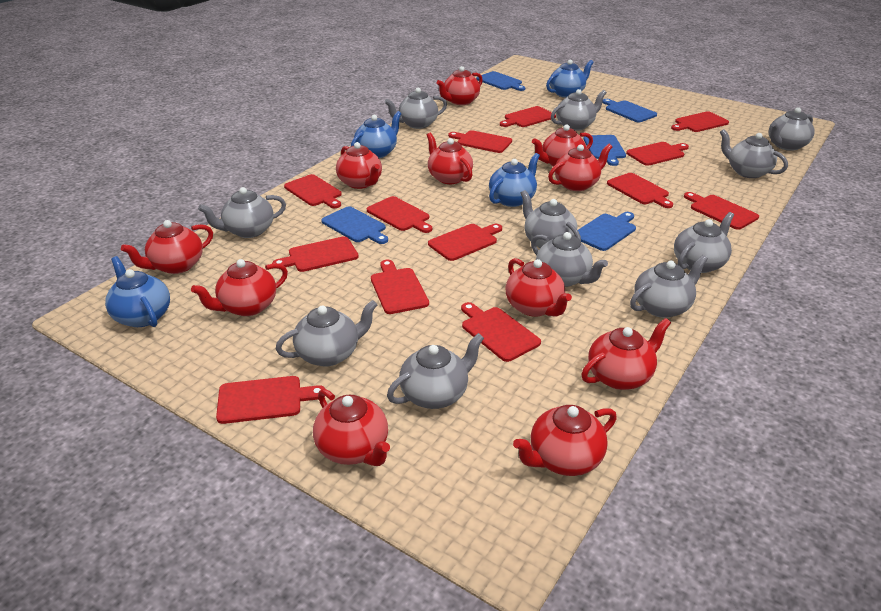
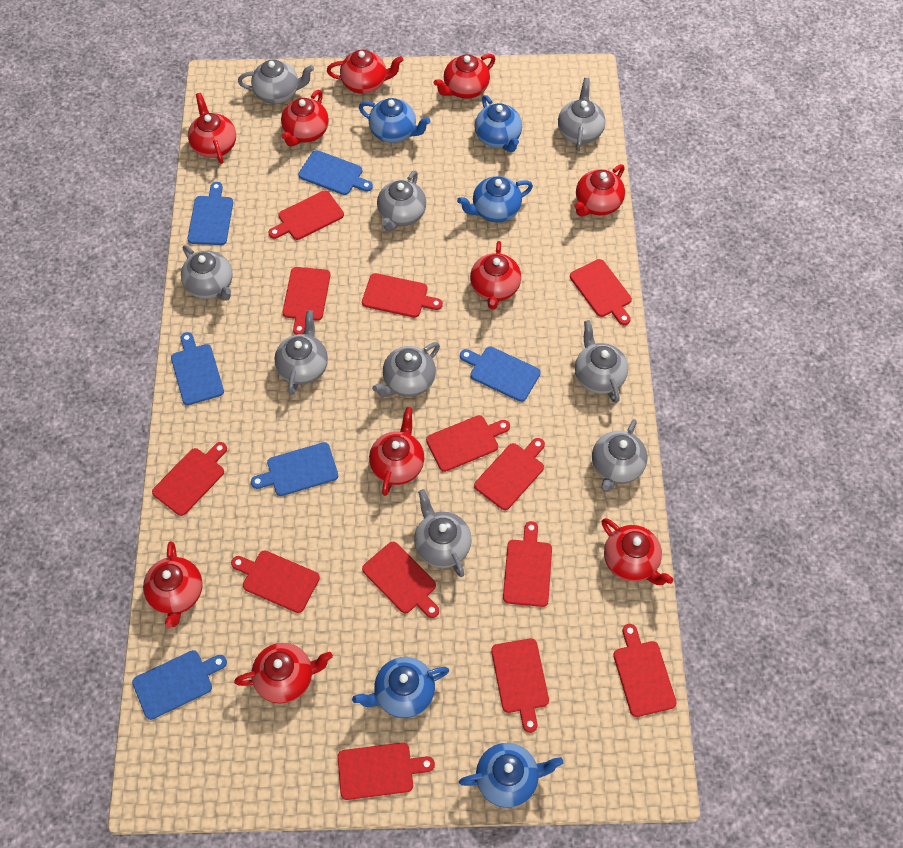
blue cutting board: [321,206,388,244] [476,71,525,91] [578,212,636,251] [583,135,626,166] [602,99,657,123] = 5 -> [132,650,227,720] [171,332,224,405] [188,182,233,245] [251,442,338,496] [298,150,373,195] [460,346,541,402] = 6
blue teapot: [105,256,170,327] [351,111,401,158] [489,153,540,207] [546,59,594,98] = 4 -> [352,657,449,718] [359,98,430,143] [457,176,533,222] [459,743,564,808] [475,95,522,152] = 5
grey teapot: [198,187,286,238] [276,300,377,367] [385,88,447,129] [387,333,484,409] [521,190,581,248] [531,232,608,287] [551,89,607,131] [630,255,708,318] [674,212,734,273] [720,129,788,178] [769,107,814,151] = 11 -> [181,245,233,301] [238,59,314,104] [275,310,328,395] [372,342,440,397] [377,171,426,232] [414,489,472,577] [558,78,605,151] [575,320,628,403] [592,419,647,492] = 9
red teapot: [121,220,213,274] [191,259,288,316] [313,389,390,466] [336,142,382,189] [427,133,473,184] [437,66,483,105] [505,258,572,317] [513,405,617,476] [532,124,593,167] [548,144,612,191] [582,318,671,390] = 11 -> [143,541,203,628] [188,93,236,164] [234,643,333,704] [281,90,329,147] [327,50,403,94] [369,407,424,496] [433,54,495,99] [470,241,521,309] [574,164,625,216] [602,518,674,585] = 10

